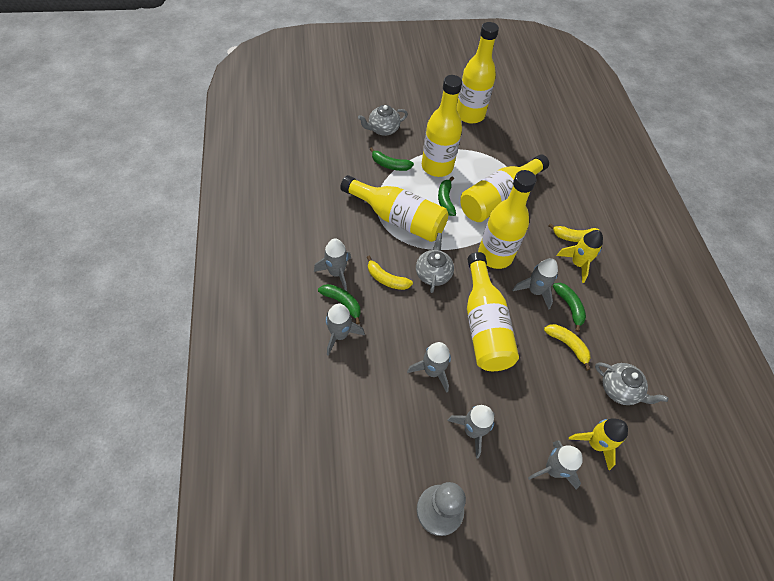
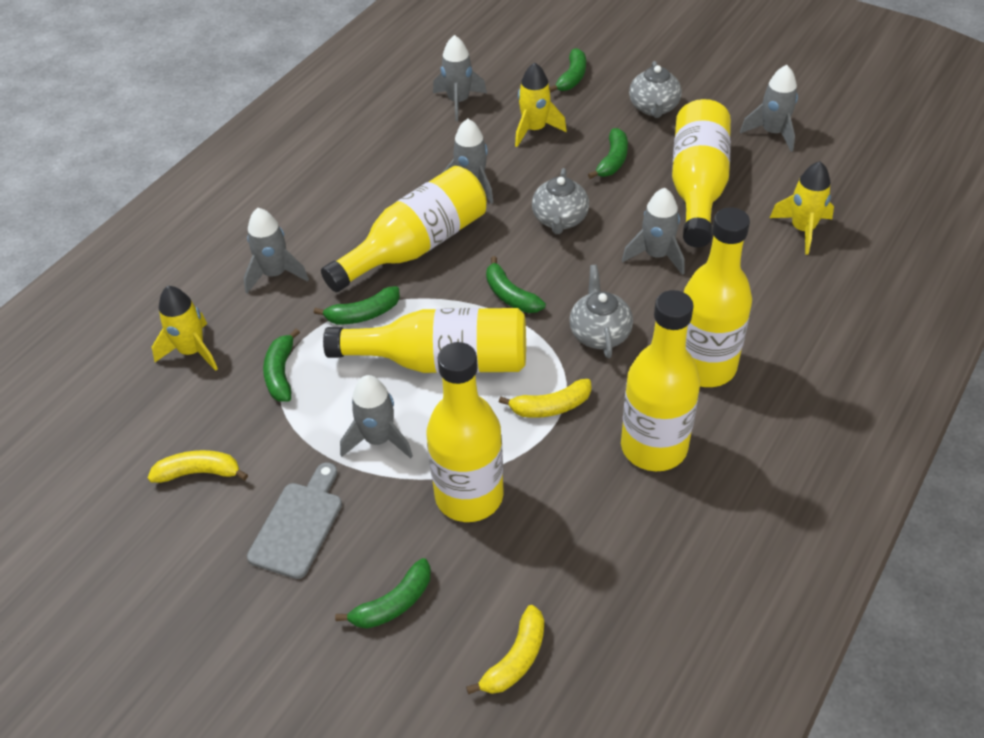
green banana: [318,284,361,325] [370,147,414,171] [438,176,456,216] [553,283,586,332] = 4 -> [263,329,300,402] [314,286,400,324] [335,558,431,629] [486,256,546,313] [549,48,586,93] [588,128,628,179] = 6
grey cutting board: none = 0 -> [247,462,342,579] = 1
grey pawn: [417,482,466,536] = 1 -> none = 0
yellow rocket: [557,230,603,283] [569,418,628,470] = 2 -> [152,286,218,371] [515,63,567,147] [770,161,834,255] = 3

